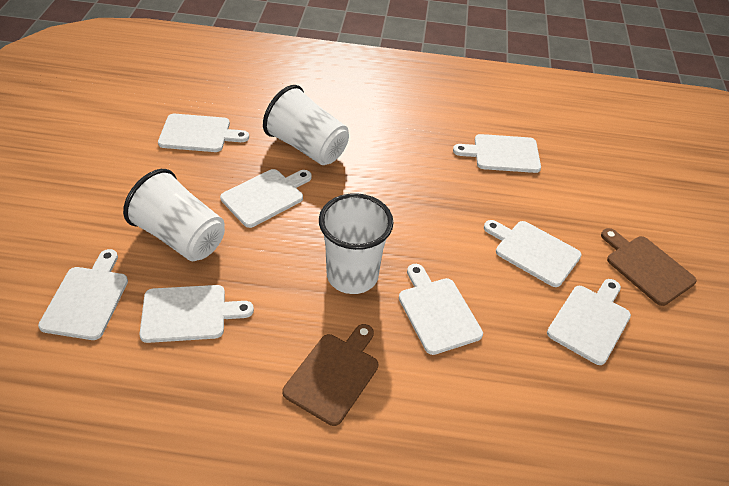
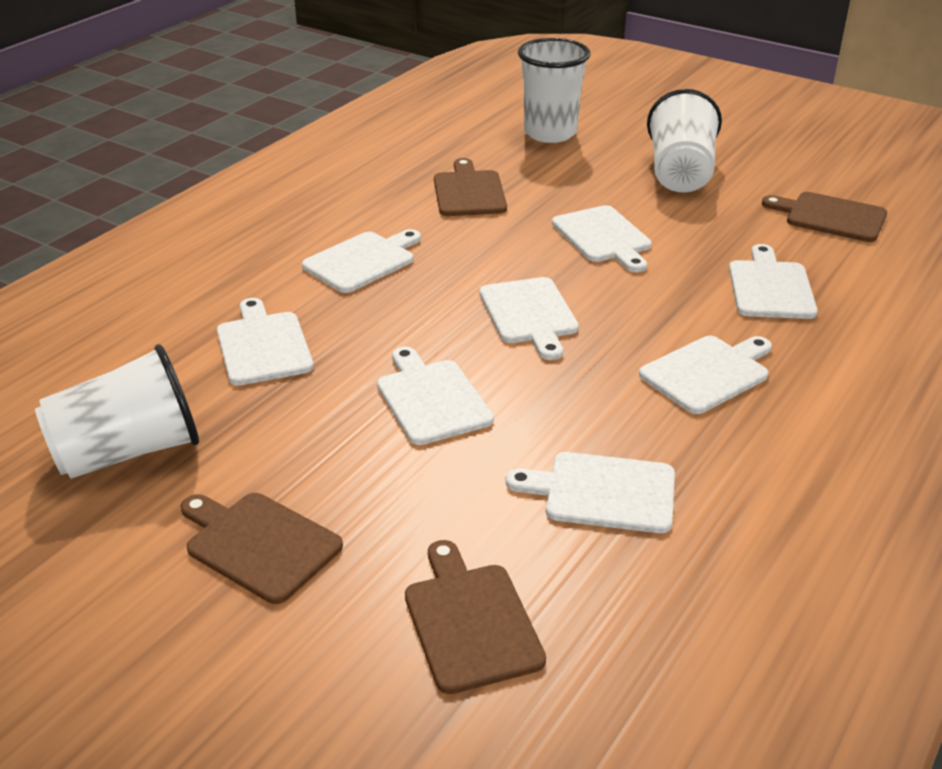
brown cutting board: [282,324,378,426] [601,228,697,306] = 2 -> [181,493,343,604] [405,540,546,694] [434,158,507,216] [762,192,887,242] = 4

